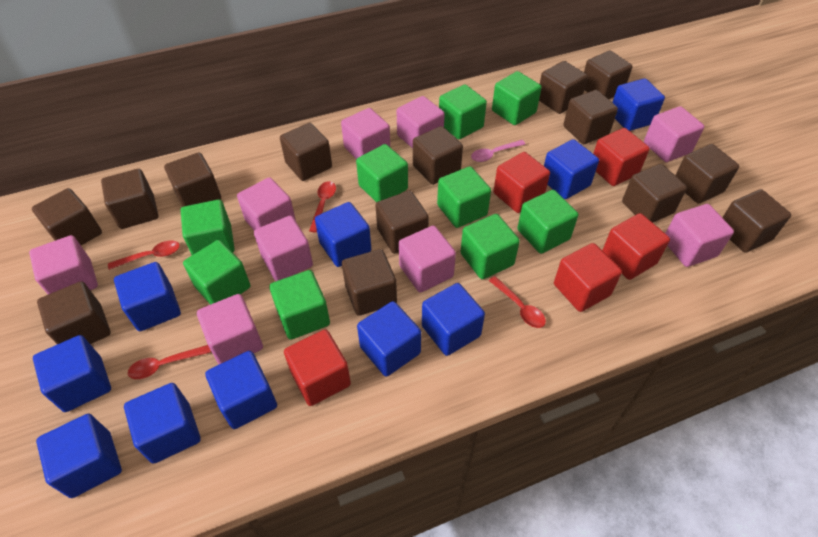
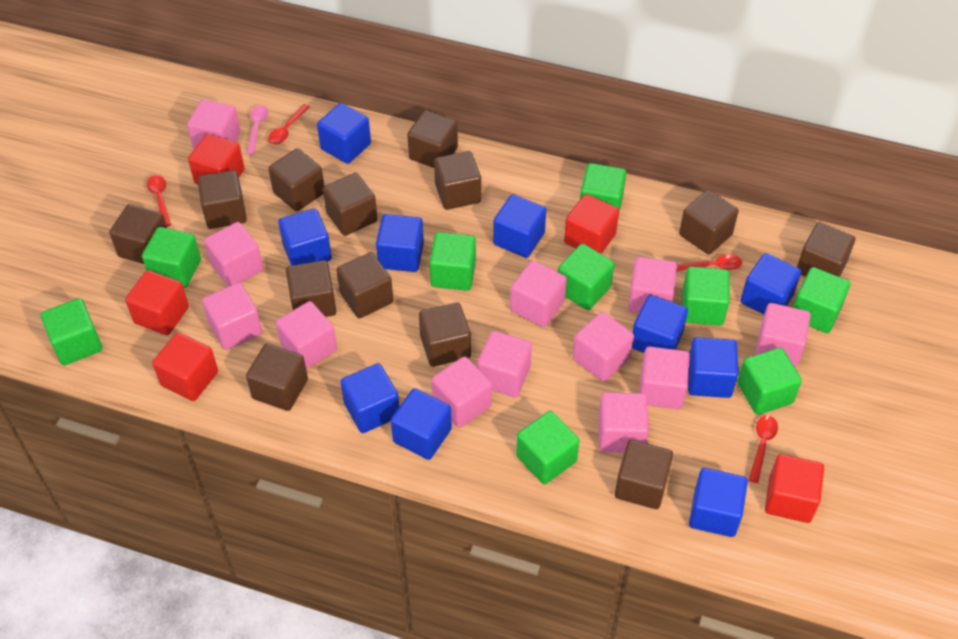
brown cube: [32,188,102,245] [37,281,111,344] [101,169,158,229] [164,152,221,207] [280,123,332,181] [342,249,397,316] [375,191,429,254] [413,126,463,185] [539,61,588,114] [563,90,618,144] [584,50,632,99] [622,164,687,223] [675,144,739,204] [722,189,791,253] = 14 -> [109,204,167,264] [197,170,247,229] [246,343,308,411] [268,148,324,212] [286,260,336,317] [323,173,377,236] [336,252,393,318] [407,110,458,168] [419,303,471,367] [434,151,481,210] [615,440,673,509] [679,190,739,255] [797,222,855,277] = 13
pink cube: [29,235,98,294] [197,294,263,364] [237,177,296,230] [254,216,313,281] [341,108,390,160] [397,96,445,148] [399,226,456,292] [644,106,704,162] [665,204,734,267] = 9 -> [187,99,241,149] [202,283,262,350] [204,222,263,287] [276,301,337,369] [431,357,492,428] [477,331,532,397] [510,260,567,327] [573,312,634,382] [598,392,649,453] [628,257,677,313] [639,347,690,409] [755,303,811,367] = 12

